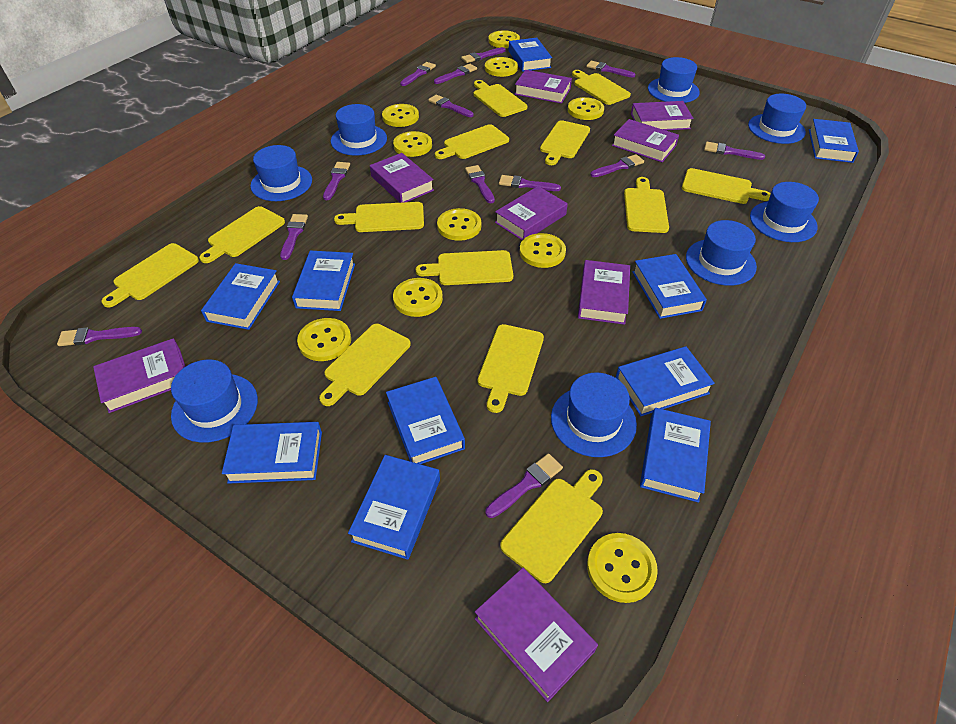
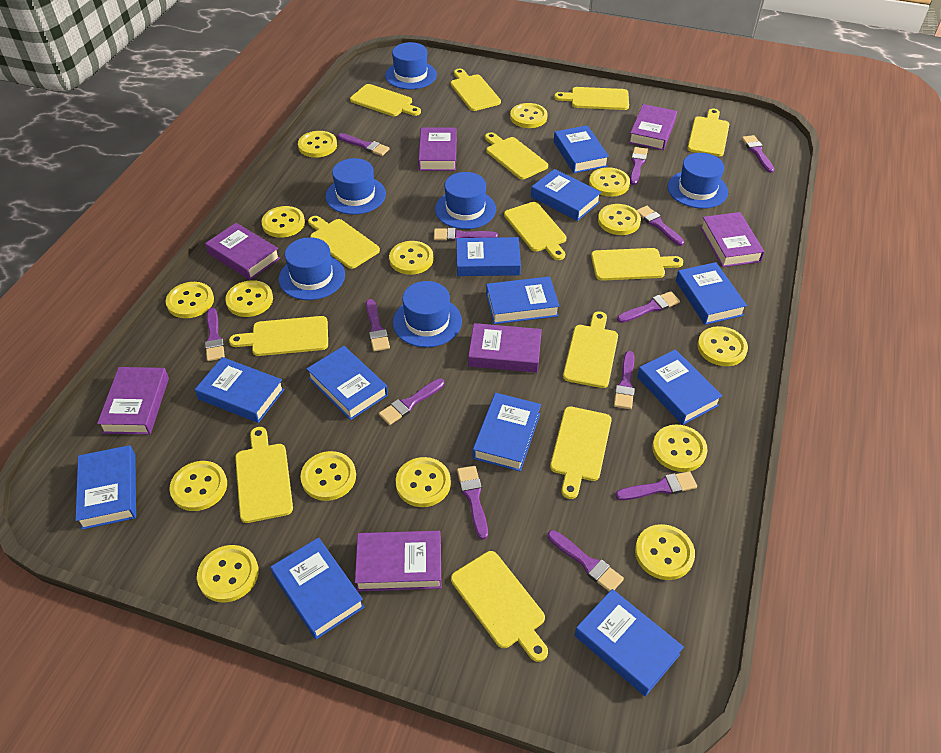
blue book: [201,263,280,330] [222,422,322,484] [292,250,355,311] [348,455,440,560] [386,377,465,464] [509,38,552,72] [615,346,715,416] [632,254,707,319] [640,408,711,503] [809,119,859,163] = 10 -> [75,445,136,530] [195,357,285,423] [270,537,365,639] [307,346,388,420] [456,237,521,276] [473,393,541,471] [486,276,560,324] [531,169,601,221] [554,125,609,173] [575,589,684,696] [637,349,722,425] [676,262,747,325] = 12
blue hat: [171,359,258,443] [250,145,312,201] [331,104,387,155] [551,373,637,457] [648,57,700,103] [686,220,757,286] [748,94,806,144] [750,182,819,242] = 8 -> [279,237,345,300] [325,158,386,215] [385,42,437,89] [393,281,462,347] [435,172,496,229] [668,153,728,209] = 6
purple book: [93,338,186,413] [370,153,434,203] [475,568,598,702] [495,186,568,240] [515,70,572,104] [578,260,630,325] [612,119,679,162] [631,101,694,130] = 8 -> [97,367,169,434] [205,223,280,280] [355,531,442,591] [418,128,457,171] [468,323,542,373] [629,104,677,150] [700,212,764,267] = 7
yellow button: [297,318,351,361] [382,104,419,127] [393,131,432,157] [393,278,443,317] [437,208,481,241] [485,57,518,77] [489,30,520,48] [520,233,566,268] [568,97,604,120] [587,533,658,603] = 10 -> [166,282,214,318] [170,461,227,511] [197,545,259,603] [225,280,273,317] [261,206,305,238] [298,131,337,158] [300,451,356,501] [389,241,433,275] [396,457,451,507] [510,103,548,128] [589,167,630,197] [598,204,641,235] [635,524,695,580] [652,425,708,472] [697,326,748,366] = 15

